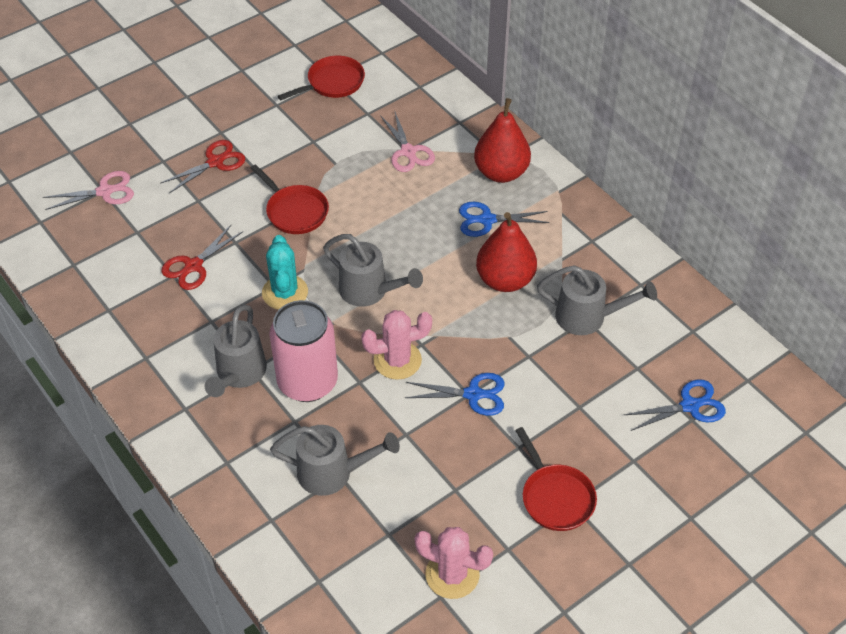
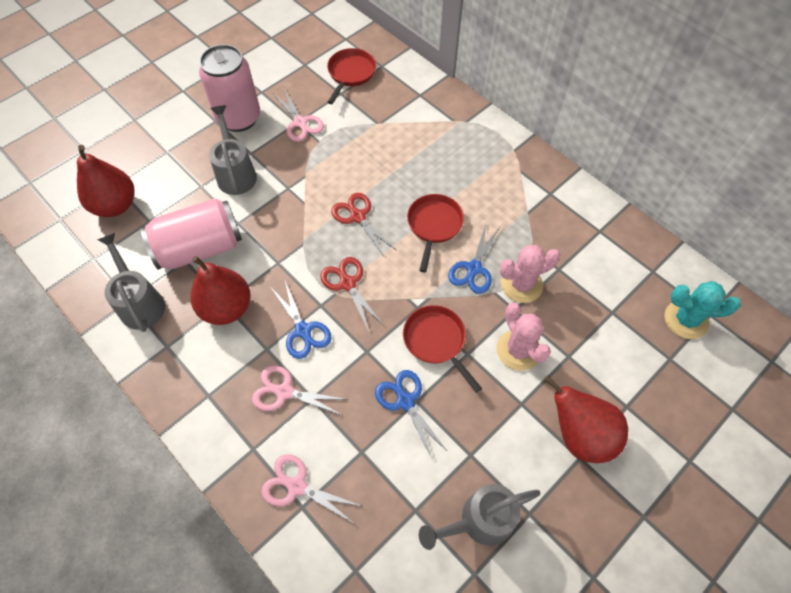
grey watering can: [205,305,267,397] [270,425,400,496] [323,234,423,307] [537,265,657,335] = 4 -> [97,233,165,332] [209,105,257,195] [419,484,540,550] = 3
pink can: [269,300,338,402] = 1 -> [140,198,242,270] [199,44,260,132] = 2
pink scissors: [43,171,134,210] [380,112,435,172] = 2 -> [252,365,348,415] [261,454,362,523] [273,88,324,142] = 3
red pear: [474,98,531,183] [476,212,537,292] = 2 -> [77,145,134,217] [191,256,251,325] [544,376,628,463] = 3

